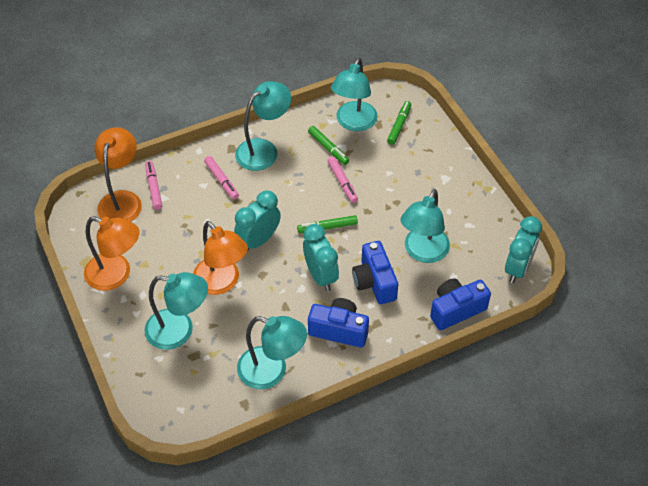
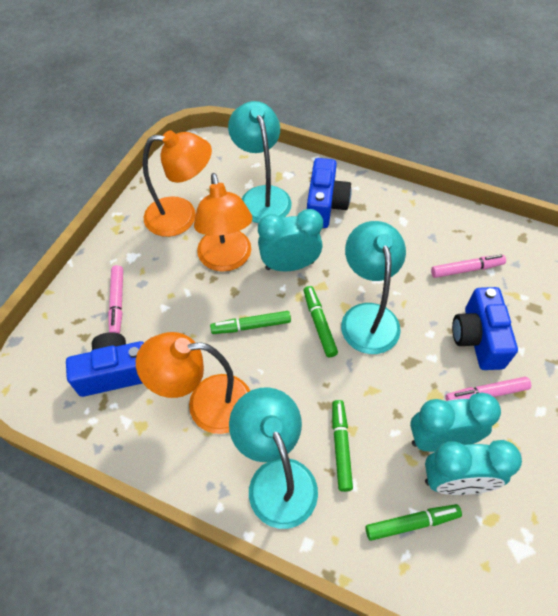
green marker: [297,215,358,233] [308,126,349,165] [387,101,411,145] = 3 -> [210,311,291,334] [304,286,338,358] [332,400,353,492] [365,504,462,541] = 4
turquoise lamp: [144,272,208,350] [235,81,291,171] [237,316,307,389] [331,58,378,131] [401,189,450,263] = 5 -> [228,101,292,223] [229,387,318,529] [341,221,406,354] = 3

